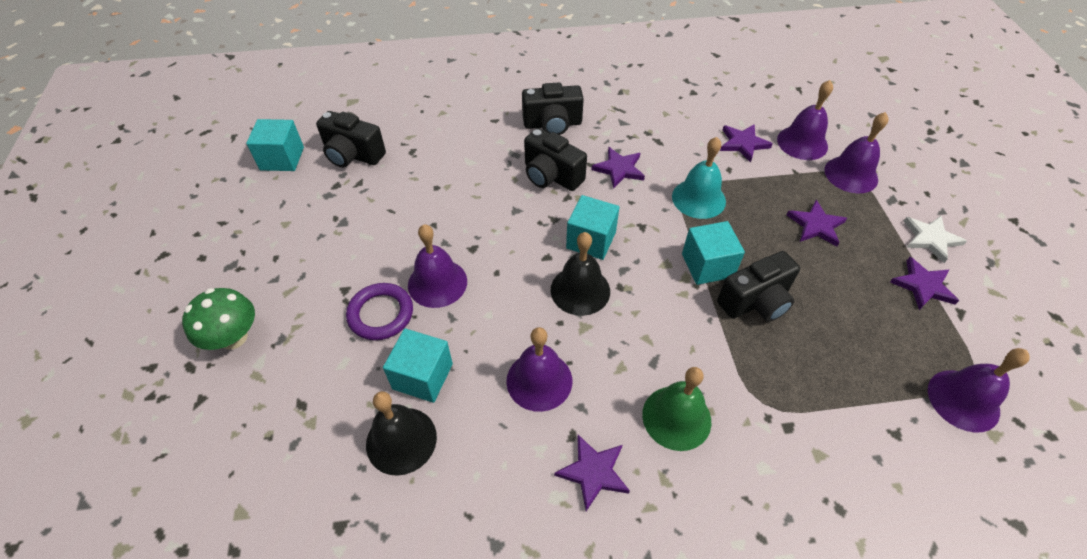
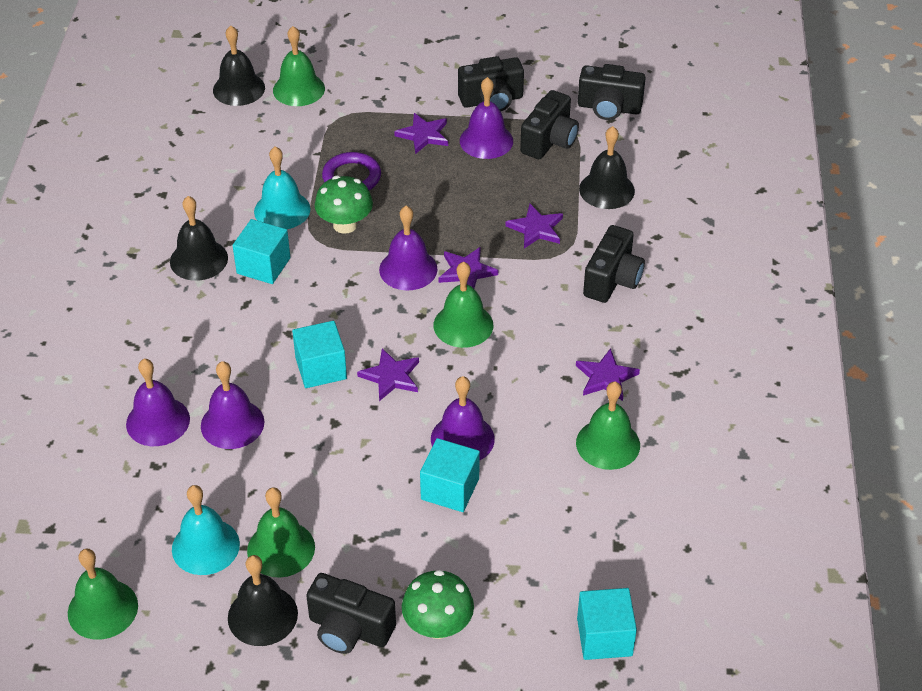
black bell: [366,391,437,476] [551,232,610,316] = 2 -> [170,196,228,281] [213,25,265,106] [228,555,298,646] [579,126,635,209] = 4
black camera: [316,111,386,167] [522,82,584,135] [524,128,587,191] [717,251,800,322] = 4 -> [306,573,396,654] [458,56,524,111] [520,90,579,159] [578,64,646,120] [583,225,645,303] = 5
green bell: [642,367,711,451] = 1 -> [68,549,138,640] [247,487,315,578] [273,26,325,106] [433,262,493,348] [576,381,640,470] = 5
green mushroom: [182,288,255,350] = 1 -> [315,176,373,234] [402,570,474,639] = 2
turquoise bell: [672,137,726,219] = 1 -> [172,485,240,575] [254,146,310,229] = 2
white star: [903,216,967,263] = 1 -> none = 0

